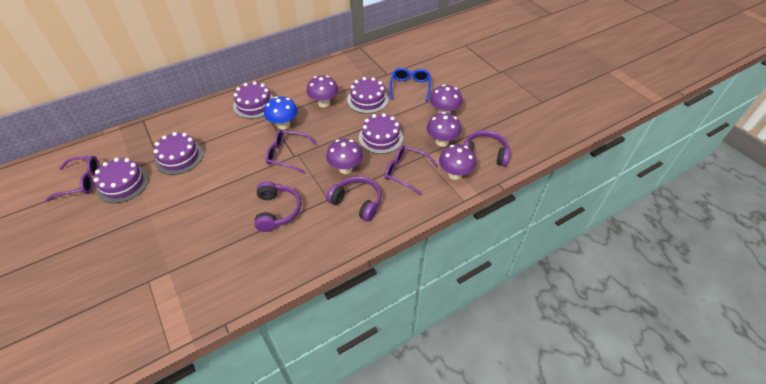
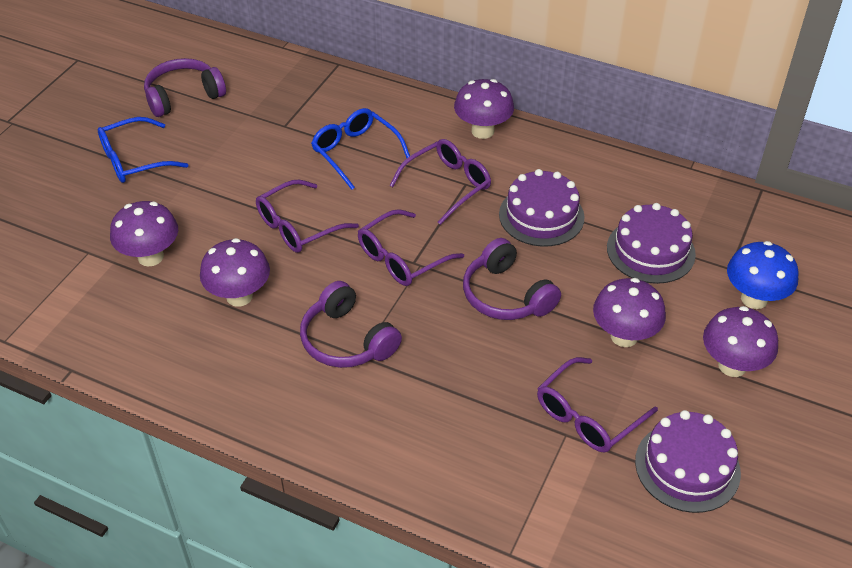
blue glasses: [389,68,431,102] = 1 -> [98,117,188,183] [311,108,410,190] = 2
purple cake: [94,158,149,203] [154,132,203,175] [233,81,274,119] [347,77,388,114] [359,113,403,154] = 5 -> [499,169,585,247] [607,203,696,284] [635,410,741,513] = 3
purple glasses: [46,156,100,201] [265,130,318,173] [384,145,438,196] = 3 -> [256,180,359,253] [358,209,464,286] [389,139,491,225] [537,357,658,453] = 4

